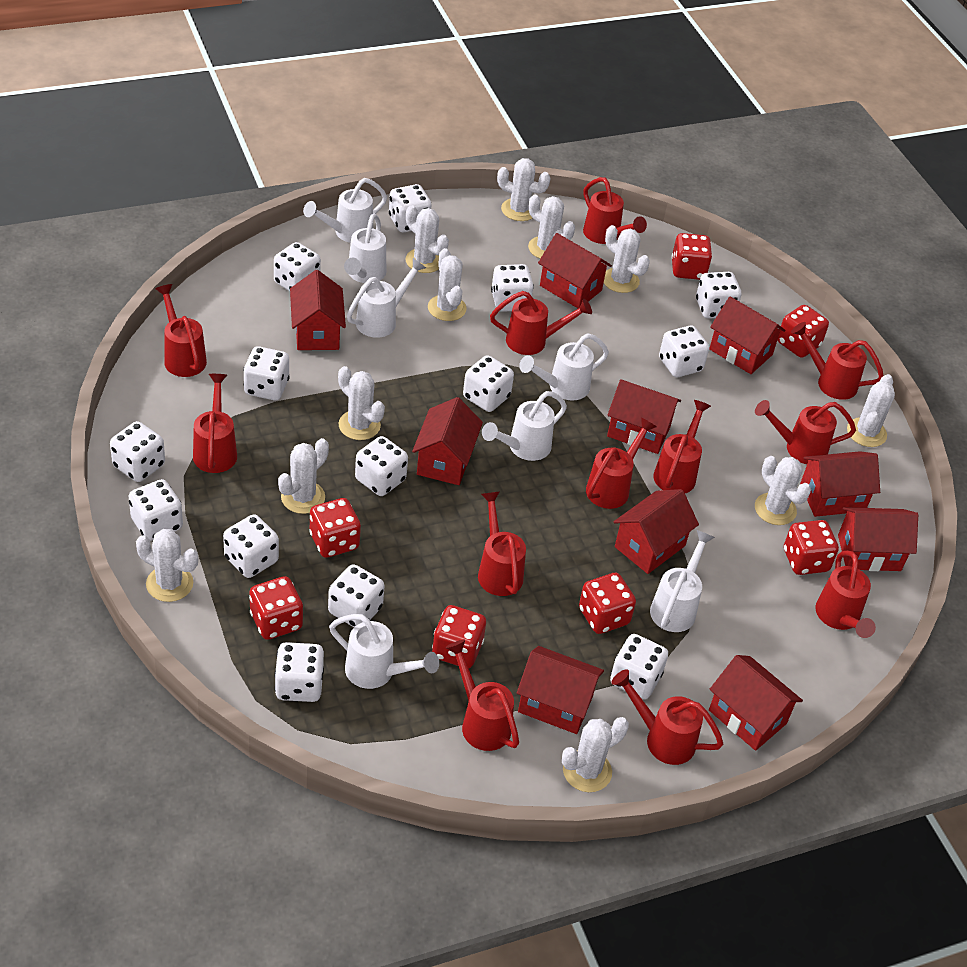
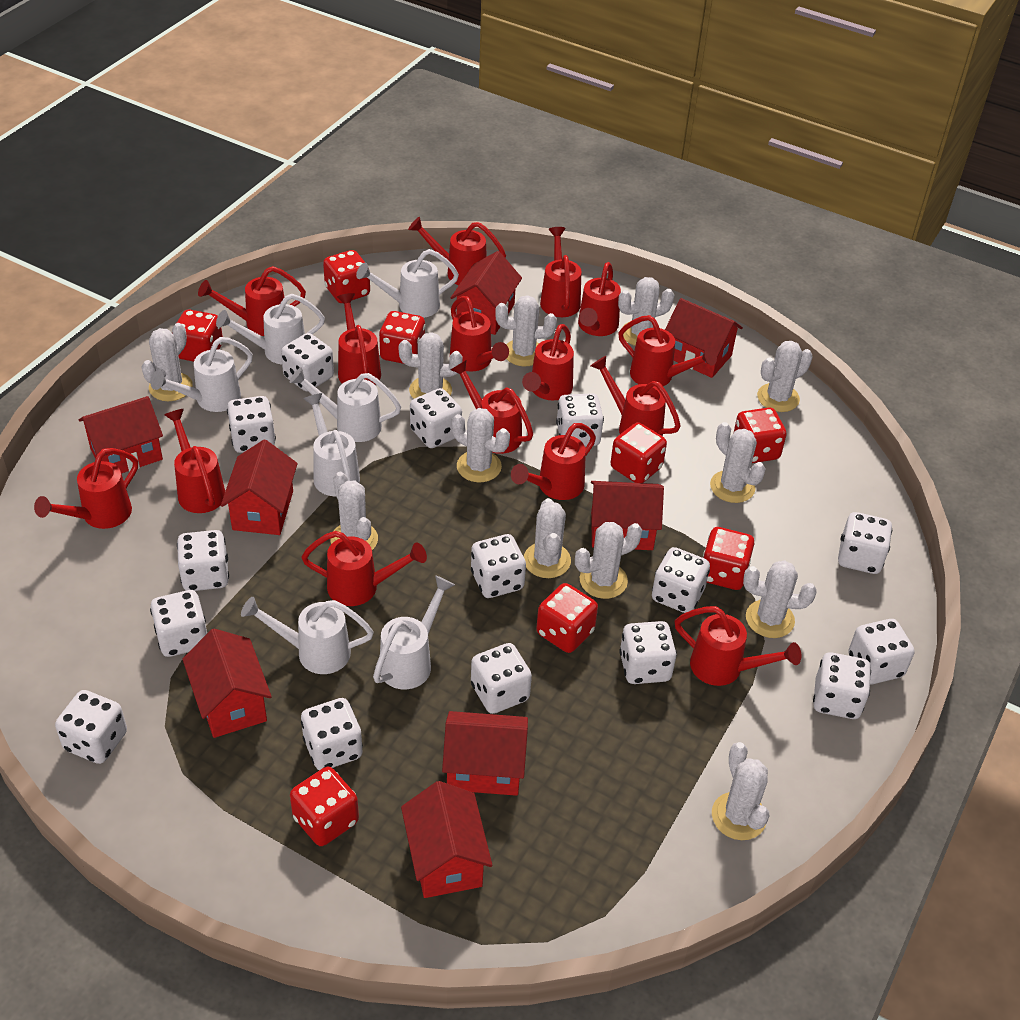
red dice: [249,576,303,640] [309,498,361,558] [432,605,486,668] [579,573,636,634] [671,233,712,280] [778,305,829,358] [784,520,839,575] = 7 -> [177,309,223,362] [290,767,359,846] [323,250,370,303] [379,311,425,364] [536,583,598,653] [611,422,667,483] [703,527,755,590] [734,407,787,463] = 8
red house: [290,270,346,350] [412,397,483,485] [517,646,604,734] [538,233,612,308] [607,379,681,454] [614,489,699,574] [709,297,785,374] [709,655,803,751] [800,451,880,517] [838,507,918,571] = 10 -> [79,396,163,474] [182,629,272,738] [221,440,298,535] [401,781,493,898] [442,711,528,796] [451,251,522,335] [591,481,664,550] [665,298,743,378] = 8
red watering can: [155,284,207,377] [193,374,237,473] [445,640,519,751] [478,491,526,596] [490,291,592,355] [583,177,647,244] [586,417,657,509] [612,669,723,765] [654,400,711,493] [755,400,856,464] [791,322,884,400] [815,550,876,638] = 12 -> [34,448,138,529] [165,409,225,513] [198,266,306,336] [301,531,427,606] [337,293,381,385] [408,217,506,285] [449,296,509,372] [450,360,533,454] [511,423,596,500] [522,324,574,400] [540,227,581,317] [578,262,621,336] [591,356,681,436] [618,315,717,386] [675,606,801,686] = 15
white cactus: [136,529,198,602] [278,438,329,514] [338,366,385,440] [406,205,449,273] [428,248,467,321] [497,158,551,221] [528,195,575,259] [562,717,629,792] [604,225,650,293] [755,456,811,525] [847,374,895,447] = 11 -> [142,323,193,401] [330,472,378,550] [399,332,463,399] [452,408,510,482] [495,295,557,366] [524,498,571,578] [575,522,642,599] [618,277,674,346] [710,422,765,503] [712,742,769,840] [743,560,816,638] [757,341,812,412] = 12
white dice: [110,421,165,482] [129,479,183,541] [223,514,279,578] [243,346,290,400] [274,242,321,291] [274,642,324,702] [328,564,384,627] [355,436,408,496] [389,184,432,232] [463,355,514,412] [491,264,534,312] [610,634,668,699] [659,326,709,377] [696,272,741,319] = 14 -> [55,690,127,764] [150,590,207,657] [177,530,229,591] [227,396,276,453] [281,333,334,391] [301,698,363,770] [410,388,462,448] [471,534,526,598] [471,643,532,714] [556,393,604,446] [619,621,677,684] [652,547,710,613] [813,652,871,719] [838,512,892,574] [848,619,915,684] = 15

